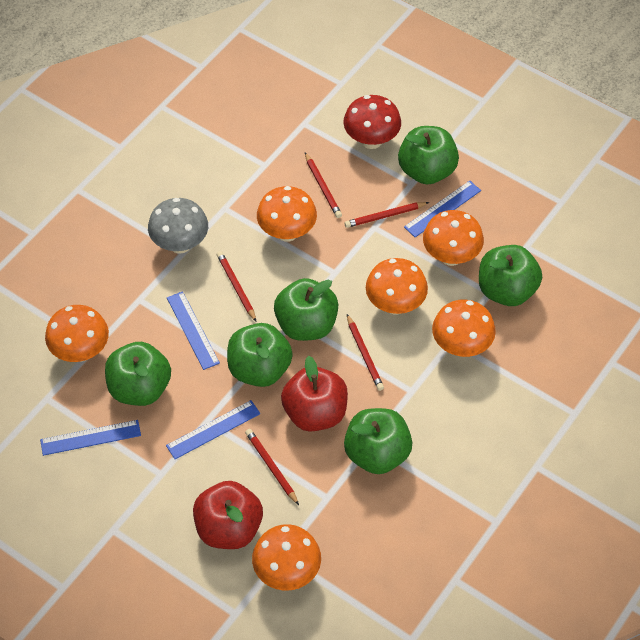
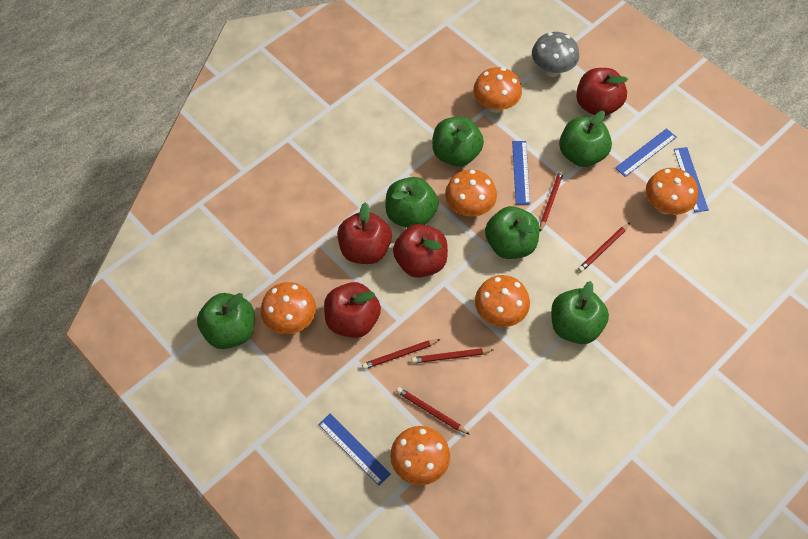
red apple: [193,481,263,549] [281,356,348,432] = 2 -> [324,282,381,338] [337,202,392,264] [393,224,448,278] [576,68,628,116] = 4
red mushroom: [344,95,401,149] = 1 -> none = 0

